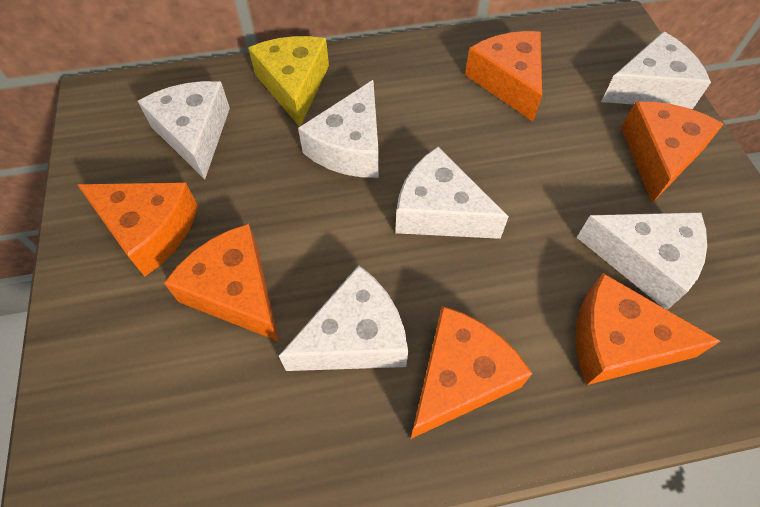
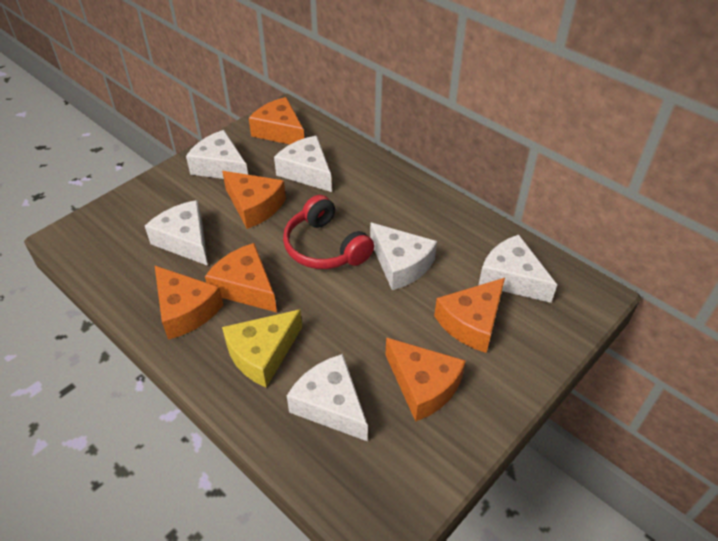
red headphones: none = 0 -> [283,195,374,269] = 1

